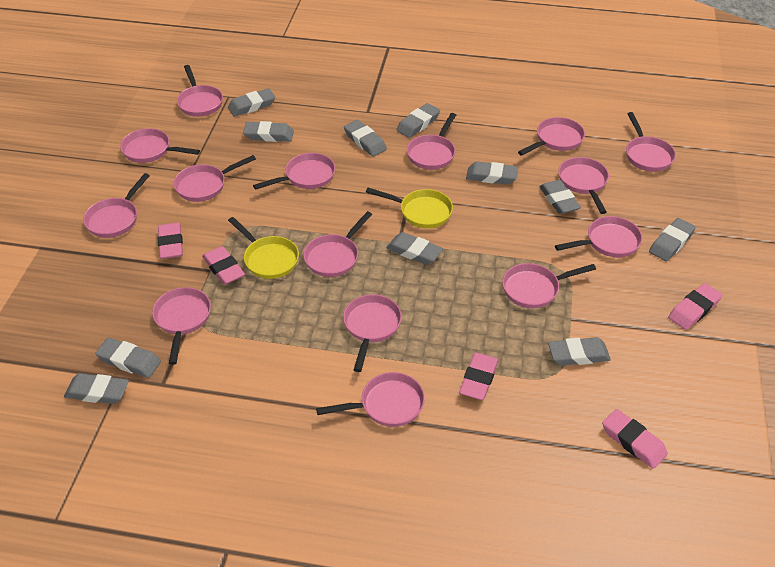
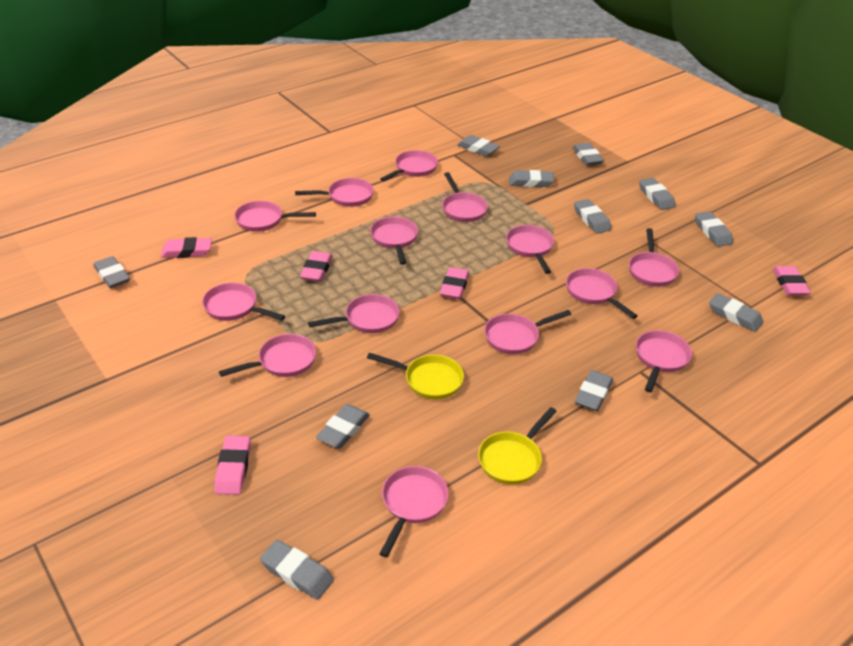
pink pan: [83,173,150,238] [120,128,200,163] [152,287,211,365] [173,155,256,202] [177,65,223,117] [253,153,335,190] [303,211,372,277] [316,372,425,427] [343,294,402,372] [407,113,456,170] [502,263,596,308] [518,117,585,156] [555,216,642,257] [558,157,609,214] [626,112,676,172] = 15 -> [202,282,285,321] [219,334,316,377] [234,201,316,232] [295,178,374,207] [308,294,400,333] [370,217,418,265] [379,466,449,557] [380,150,438,182] [442,172,488,222] [484,310,572,354] [506,225,554,274] [566,268,638,319] [629,228,679,287] [636,330,692,392] = 14

